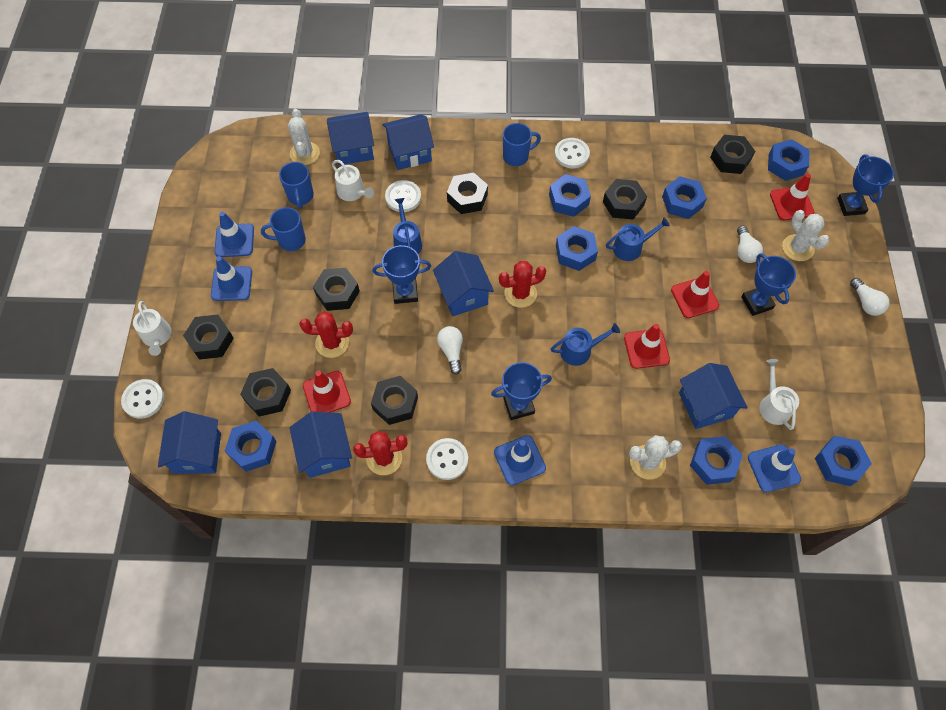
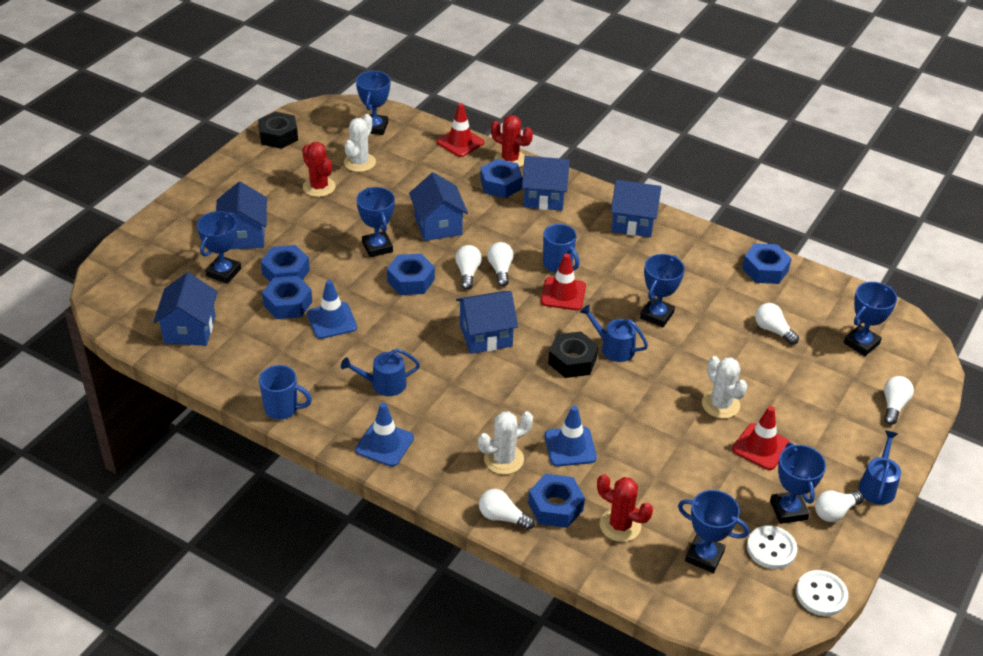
black nut: [183,315,234,360] [240,368,291,417] [313,268,360,311] [371,376,418,425] [447,173,488,214] [603,179,647,219] [710,135,755,174] = 7 -> [258,112,298,149] [548,331,598,378] = 2
blue mug: [261,207,306,251] [279,162,314,209] [503,123,541,166] = 3 -> [259,365,312,420] [543,224,580,273] = 2
blue nut: [225,421,277,472] [549,174,591,217] [556,226,598,271] [662,176,707,219] [690,436,742,485] [768,139,810,181] [815,436,872,486] = 7 -> [261,245,310,282] [262,276,312,319] [387,254,435,295] [480,159,522,198] [528,474,585,528] [742,243,792,284] = 6
blue traffic cone: [211,256,252,301] [215,212,254,257] [494,435,546,485] [748,444,801,492] = 4 -> [307,280,357,339] [355,403,414,467] [545,406,597,466] = 3
blue trophy: [372,245,431,304] [491,362,552,420] [741,253,796,316] [837,154,894,216] = 4 -> [197,211,241,284] [356,71,390,135] [356,187,395,257] [640,254,685,327] [678,490,749,573] [770,442,826,524] [844,282,897,356] = 7
red traffic cone: [303,370,351,413] [624,324,670,369] [671,271,719,318] [770,173,815,220] = 4 -> [436,103,484,157] [541,253,586,310] [732,406,791,470] = 3
white button: [121,379,164,419] [385,180,421,212] [426,438,468,480] [554,138,590,168] = 4 -> [747,525,797,569] [796,570,848,616] = 2
white light bulb: [437,326,463,375] [737,226,763,263] [850,278,890,316] = 3 -> [455,245,482,290] [479,489,535,530] [487,242,514,287] [755,303,799,345] [815,491,864,522] [884,376,914,425] = 6
white watering can: [133,301,172,356] [332,160,374,201] [760,359,799,430] = 3 -> none = 0

